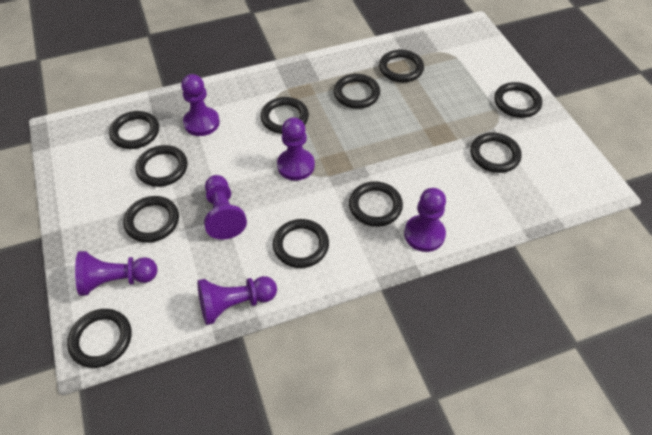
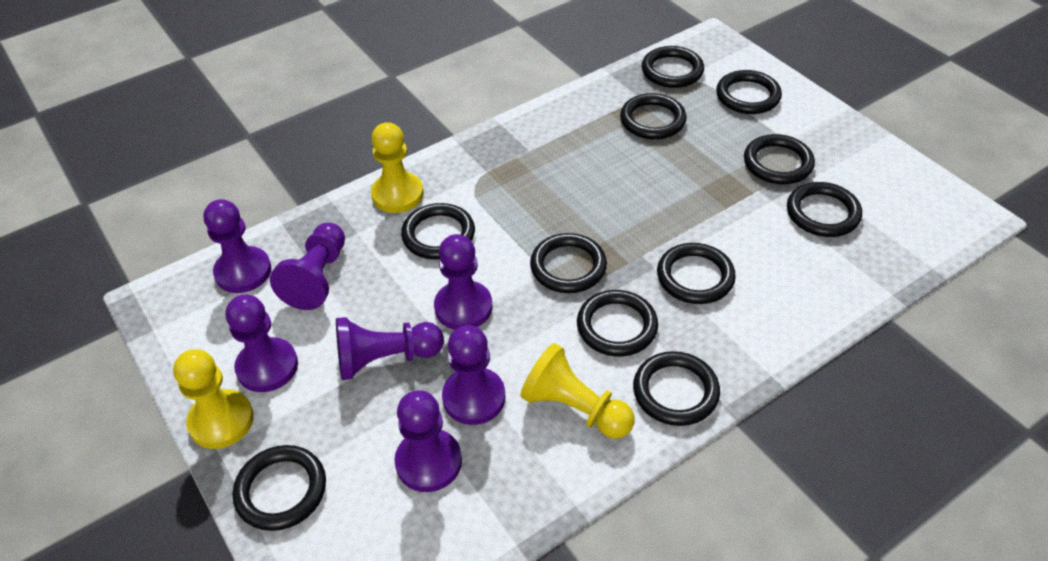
purple pawn: [75,251,158,296] [181,74,220,136] [197,276,277,325] [204,175,247,240] [277,117,315,181] [404,188,446,252] = 6 -> [204,199,271,293] [226,294,298,392] [270,223,345,310] [336,317,444,380] [395,390,462,492] [434,234,492,330] [442,325,505,425] = 7
yellow pawn: none = 0 -> [173,349,254,449] [371,122,424,213] [520,343,634,439] = 3

